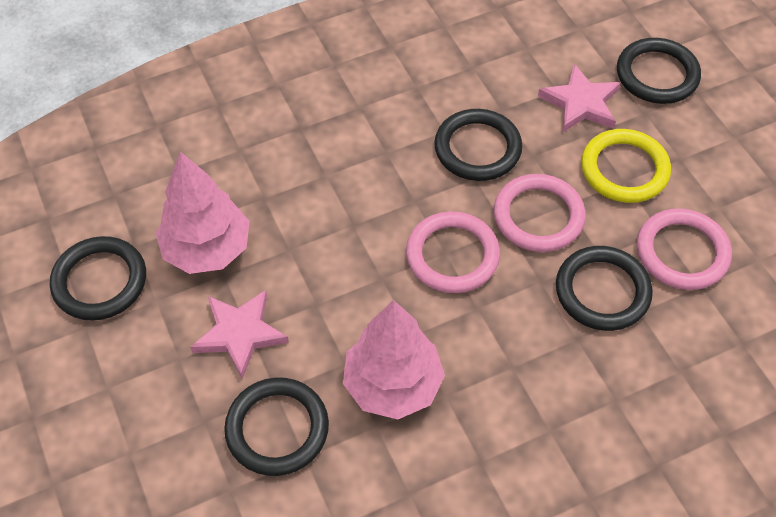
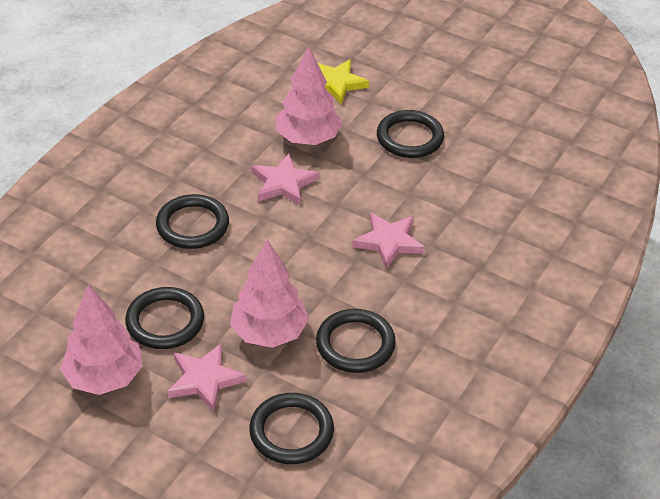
pink ring: [406,211,500,293] [494,174,586,252] [637,208,732,290] = 3 -> none = 0
pink star: [190,290,289,379] [538,64,621,133] = 2 -> [167,343,247,412] [252,154,319,206] [352,212,425,269] = 3
pink tree: [156,152,249,274] [343,300,445,419] = 2 -> [60,285,143,395] [230,240,309,348] [276,46,343,145] = 3
yellow ring: [581,129,671,203] = 1 -> none = 0
yellow star: none = 0 -> [318,59,369,105] = 1

